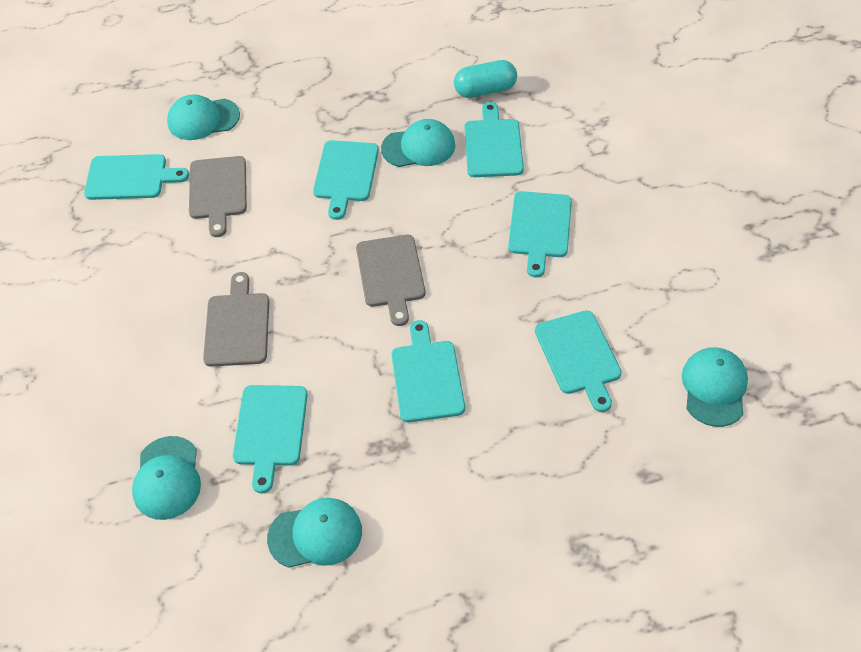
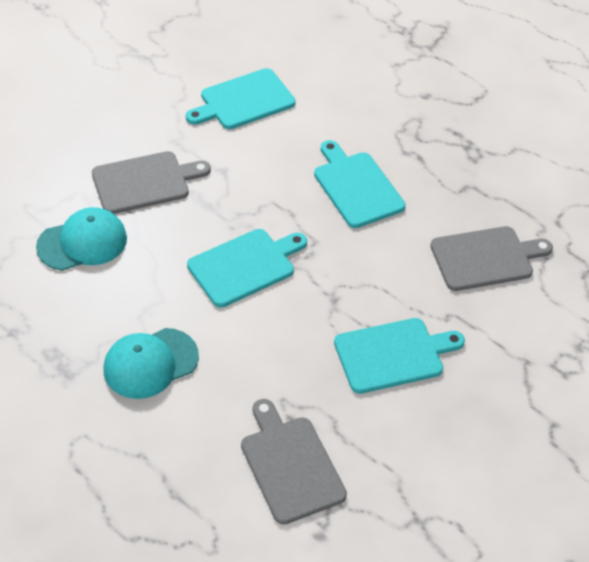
turquoise cap: [132,436,201,520] [167,94,240,140] [267,498,362,568] [381,119,455,167] [682,347,748,427] = 5 -> [36,207,127,271] [103,328,199,399] = 2
turquoise capsule: [454,60,517,98] = 1 -> none = 0
turquoise cutting board: [84,154,189,200] [233,385,308,494] [313,140,379,220] [392,320,465,422] [464,102,524,177] [508,191,572,277] [535,311,622,412] = 7 -> [186,68,295,129] [187,229,307,308] [314,140,406,228] [334,318,465,394] = 4

